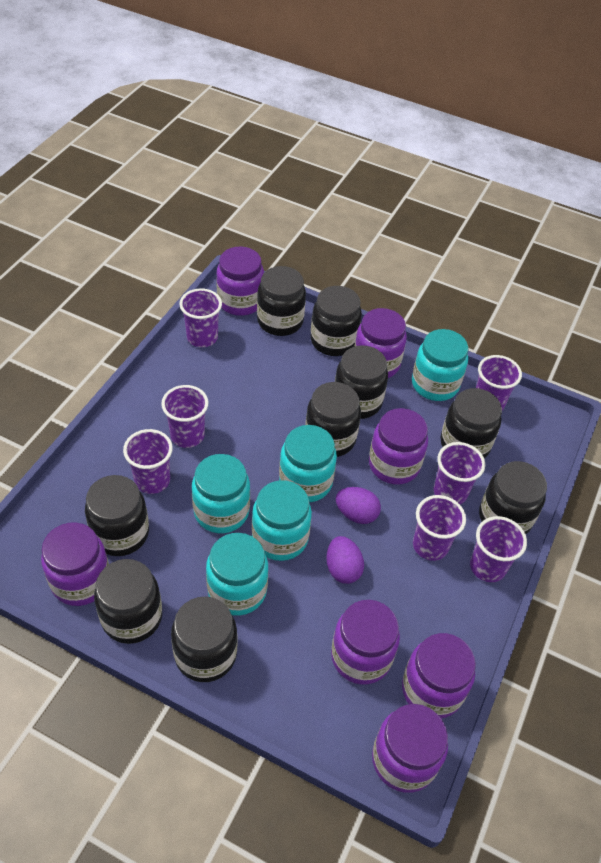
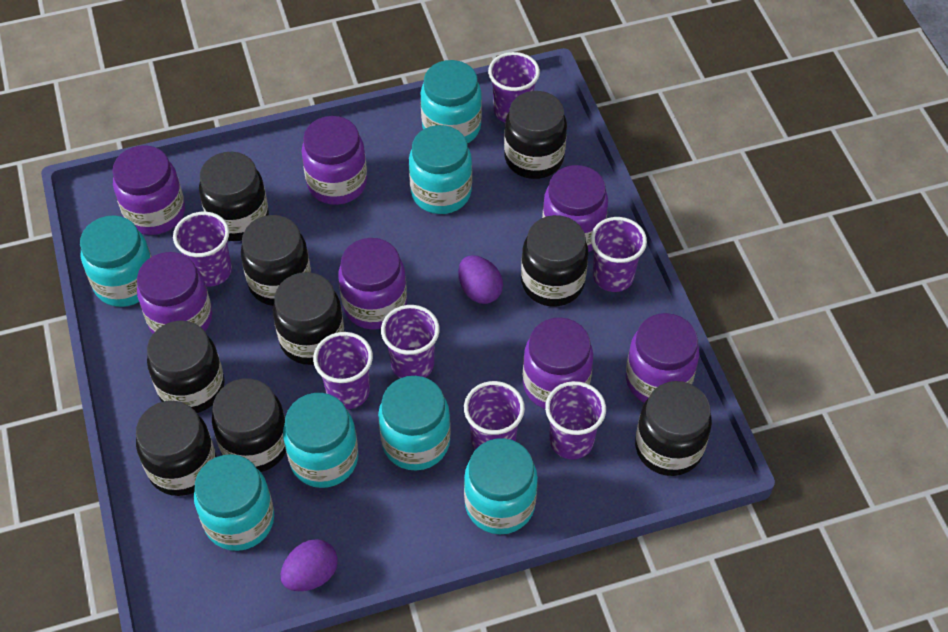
turquoise jar: [192,454,250,533] [206,533,268,616] [252,480,312,561] [279,425,337,502] [412,329,468,401] = 5 -> [80,215,152,307] [194,454,274,551] [283,393,358,488] [378,376,451,470] [409,125,472,214] [421,60,482,143] [464,438,538,534] = 7

